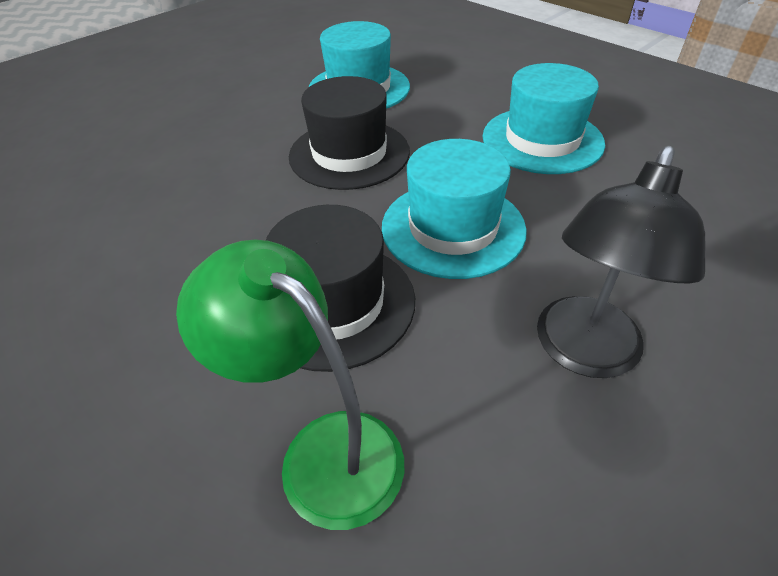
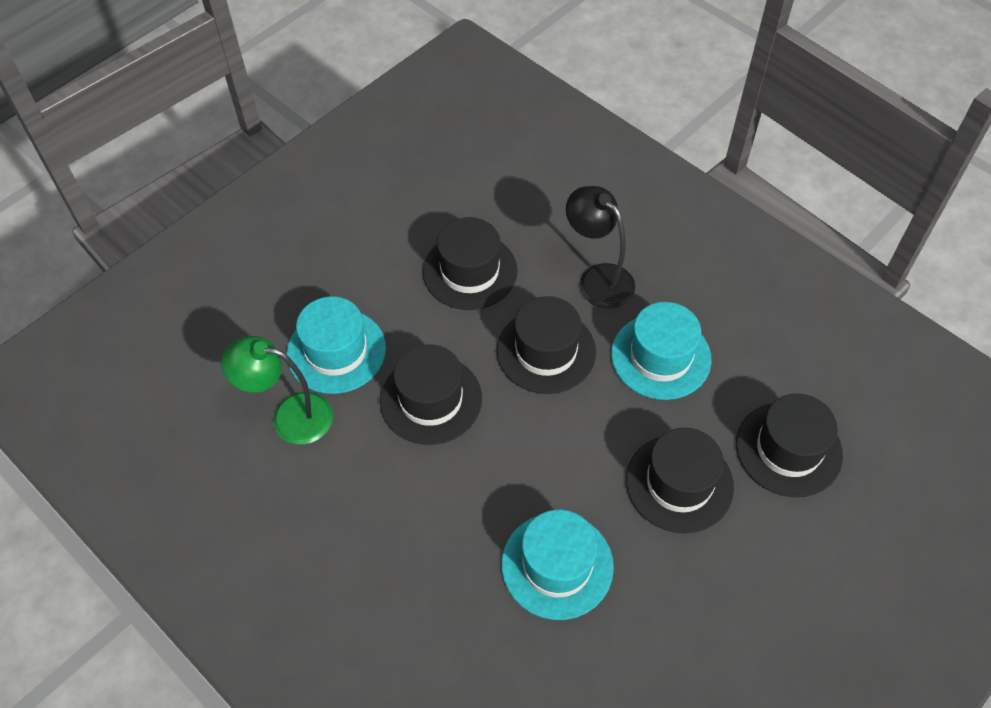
black hat: [266,205,415,372] [289,76,410,190] = 2 -> [380,345,482,445] [423,217,517,310] [497,296,596,394] [626,428,734,533] [736,394,843,497] = 5

